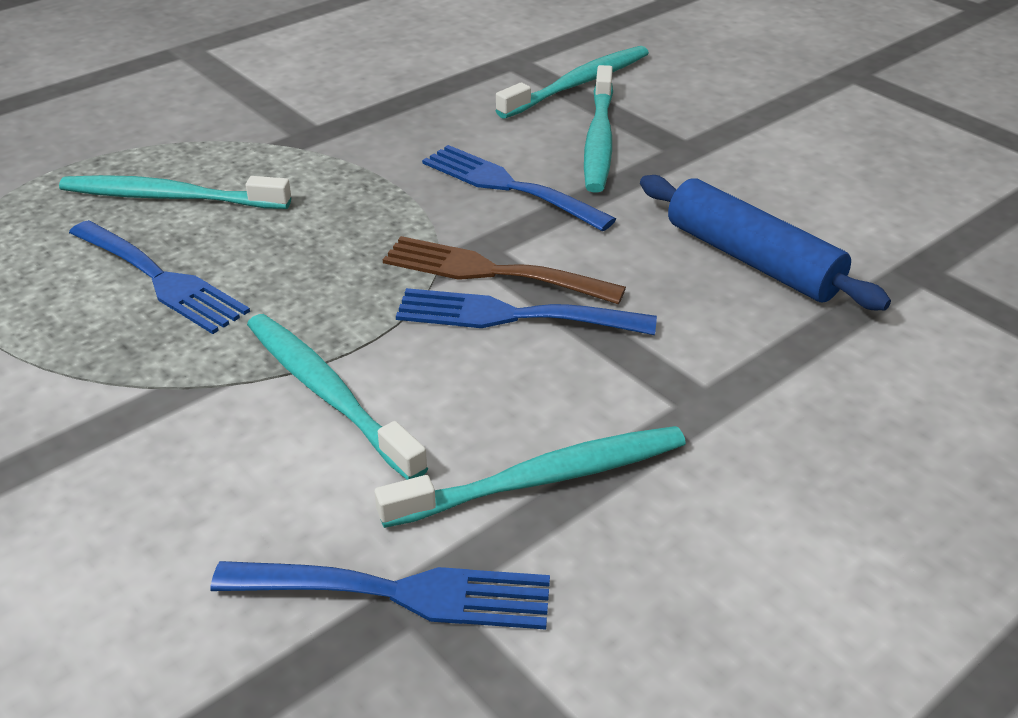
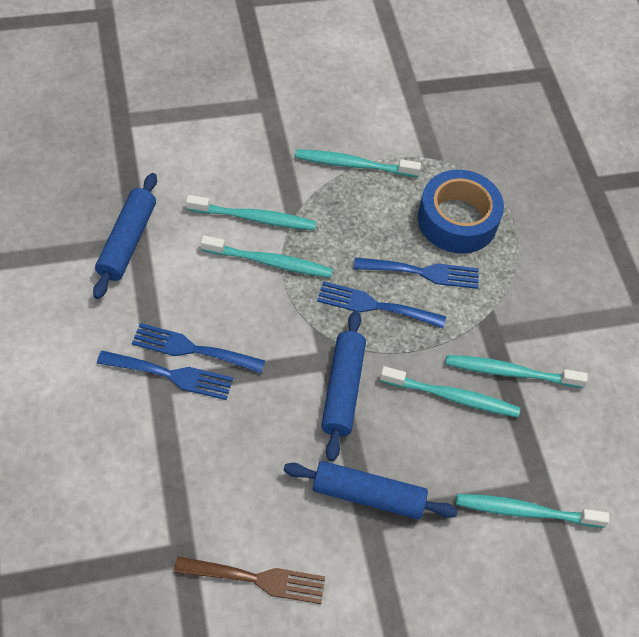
blue rolling pin: [640,175,891,310] = 1 -> [93,173,157,299] [284,461,458,519] [321,311,366,461] = 3
blue tape: none = 0 -> [418,170,504,254] = 1
turquoise toothbrush: [59,175,291,209] [247,314,428,480] [375,426,686,528] [495,46,649,119] [584,65,613,193] = 5 -> [186,195,316,230] [201,235,333,278] [295,149,421,177] [380,366,520,417] [445,355,588,388] [456,494,609,528] = 6

